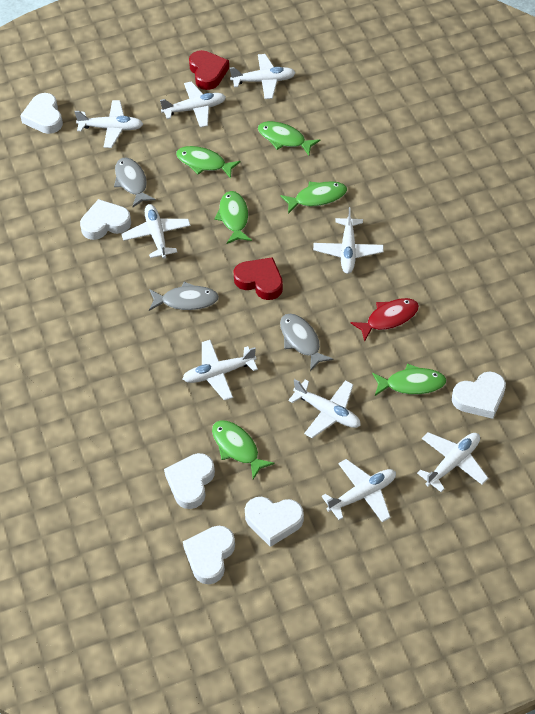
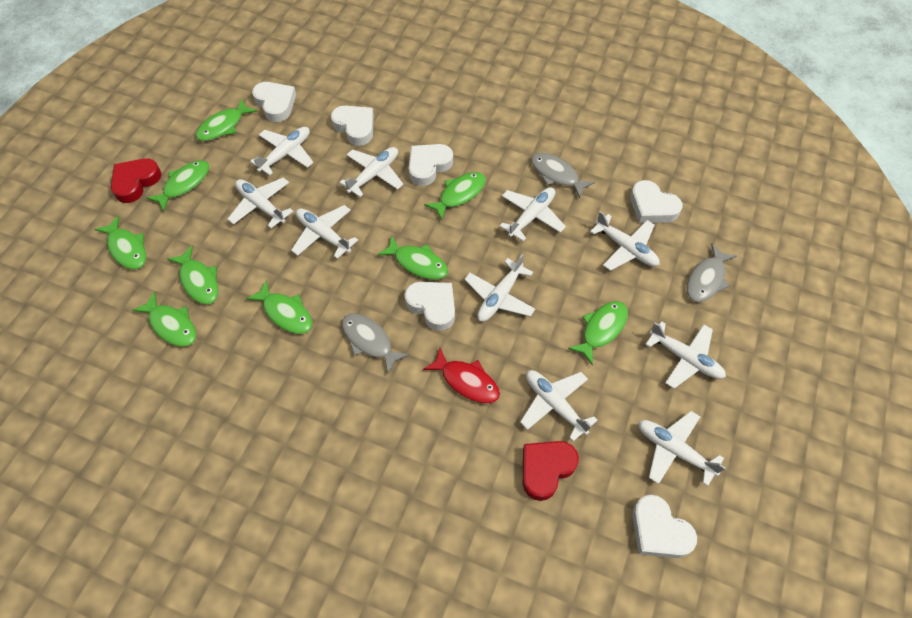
green fish: [176,146,241,179] [212,420,275,479] [214,191,252,244] [258,121,320,156] [280,181,347,214] [372,364,446,396] = 6 -> [94,215,146,269] [132,291,197,347] [146,160,209,211] [168,246,219,304] [196,99,257,141] [246,280,312,334] [377,236,448,280] [424,172,486,221] [568,301,628,365] = 9
white plane: [74,100,143,148] [122,204,191,259] [160,81,226,128] [183,340,258,400] [230,54,296,99] [288,379,361,438] [313,207,384,274] [321,459,396,522] [417,432,488,492] = 9 -> [228,177,294,228] [250,127,313,175] [291,205,358,259] [339,147,404,197] [465,254,535,322] [500,187,566,241] [520,370,598,441] [590,211,660,271] [639,411,726,486] [645,321,726,389] = 10

